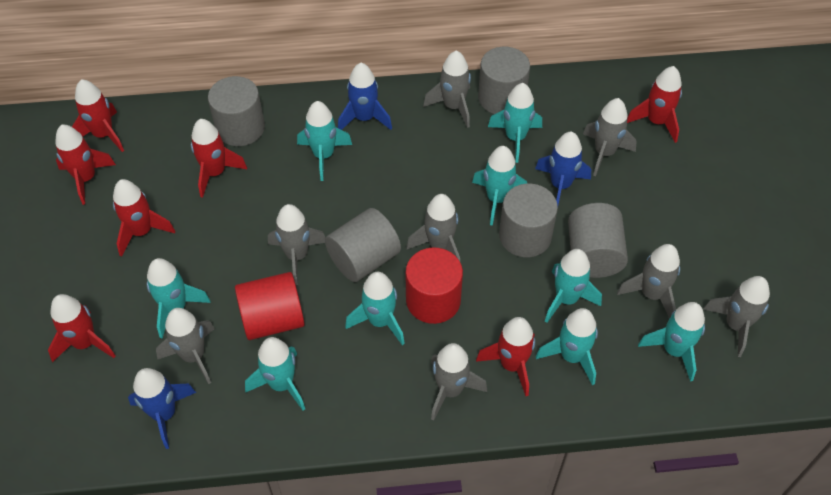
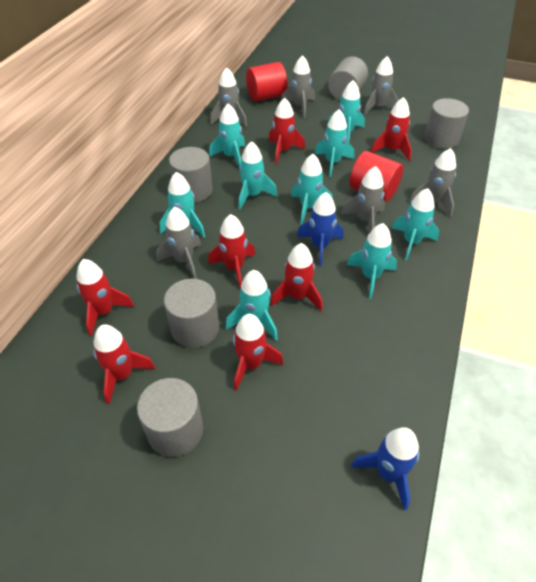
blue rocket: [128,368,196,449] [338,63,392,130] [535,132,591,205] = 3 -> [297,192,343,266] [351,427,419,511] = 2
grey rocket: [156,308,215,384] [268,204,325,285] [406,194,460,261] [423,51,471,128] [431,343,487,421] [583,98,637,176] [617,244,680,319] [703,276,770,357] = 8 -> [156,207,201,279] [210,67,247,127] [281,55,315,118] [341,166,385,232] [364,56,399,115] [409,148,456,217] = 6

